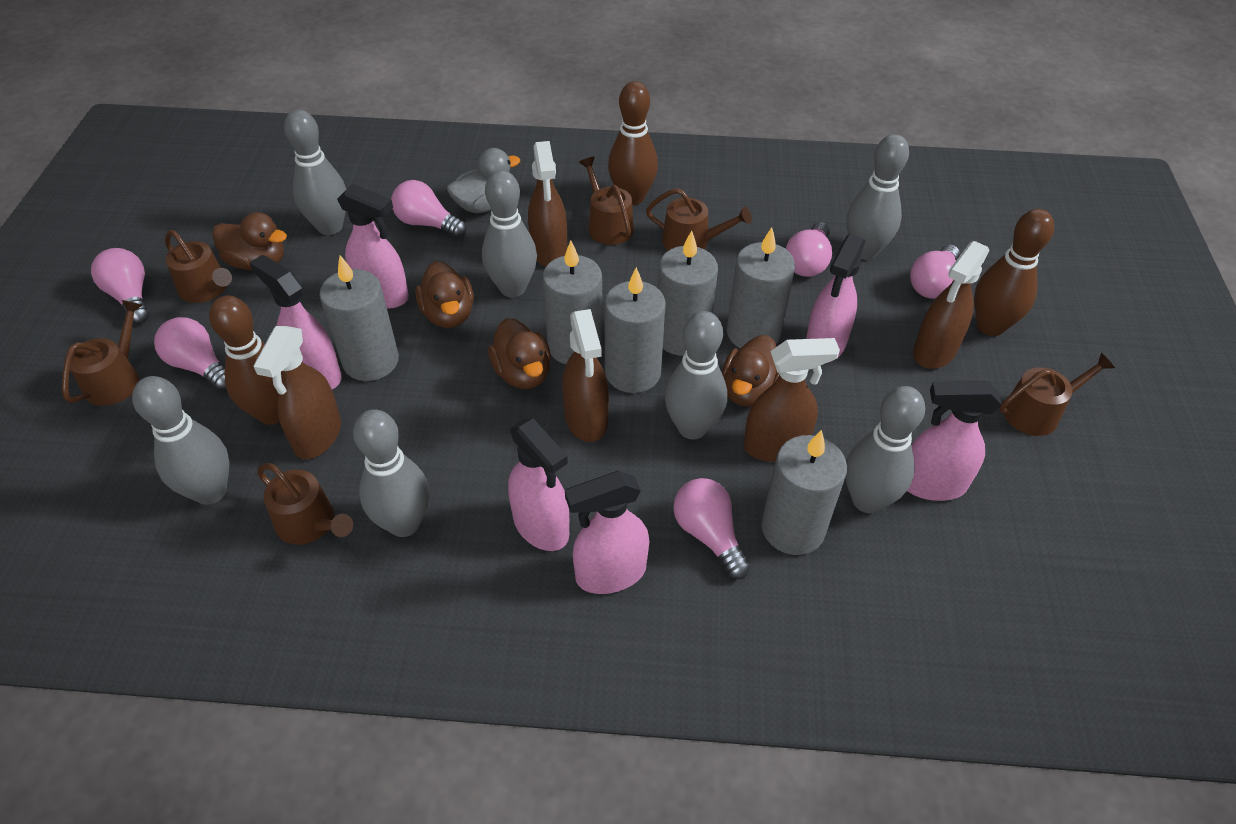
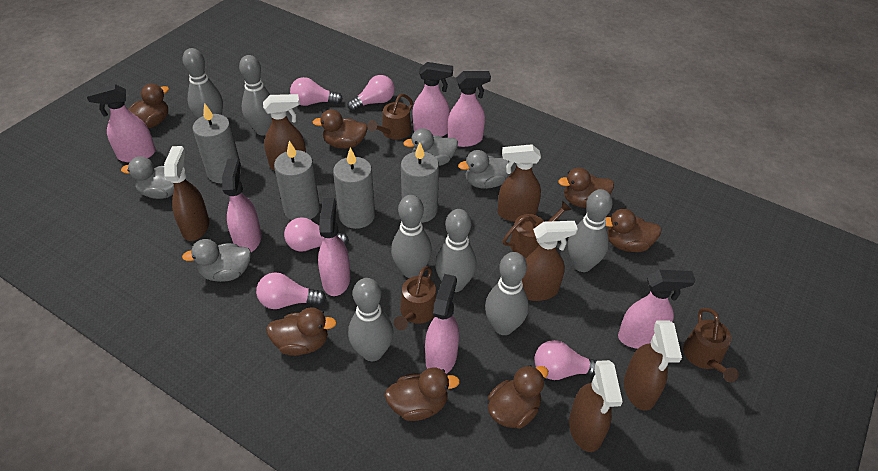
brown bowling pin: [209,295,280,425] [608,81,658,205] [974,209,1054,336] = 3 -> none = 0
brown duck: [212,212,287,271] [415,261,474,328] [488,318,551,389] [722,335,779,407] = 4 -> [128,83,169,129] [266,307,337,356] [313,109,368,149] [385,367,460,421] [488,365,548,429] [558,167,614,208] [606,209,662,252] = 7
brown spray bottle: [253,326,341,459] [528,141,567,267] [562,309,609,442] [744,338,840,462] [913,241,989,369] = 5 -> [164,146,209,241] [263,94,306,170] [498,144,541,222] [522,221,578,301] [569,360,623,452] [624,320,682,411] = 6
brown watering can: [62,300,142,406] [165,230,232,303] [257,463,353,545] [579,157,634,245] [646,188,752,251] [999,353,1115,436] = 6 -> [367,94,413,140] [394,266,436,330] [503,201,572,258] [683,308,739,382] = 4
grey candle: [319,255,399,381] [543,241,603,364] [604,267,666,393] [658,231,718,356] [727,227,795,348] [761,430,847,555] = 6 -> [192,103,242,183] [274,141,320,220] [333,147,375,229] [401,142,439,223] = 4
grey duck: [447,148,520,213] = 1 -> [121,157,174,199] [182,239,251,282] [403,128,458,166] [458,150,512,189] = 4
pink light bulb: [91,248,149,324] [154,317,227,391] [391,180,466,238] [673,478,750,579] [785,222,832,277] [910,244,960,299] = 6 -> [256,273,326,309] [284,217,349,252] [290,77,343,106] [348,75,395,111] [535,340,600,380] = 5
pink spray bottle: [249,255,342,389] [337,184,409,309] [508,418,569,551] [565,471,649,594] [806,234,865,362] [907,381,1002,501] = 6 -> [87,84,156,162] [222,159,262,252] [318,198,350,296] [413,62,453,137] [425,274,459,374] [448,71,491,147] [618,270,695,349] = 7

